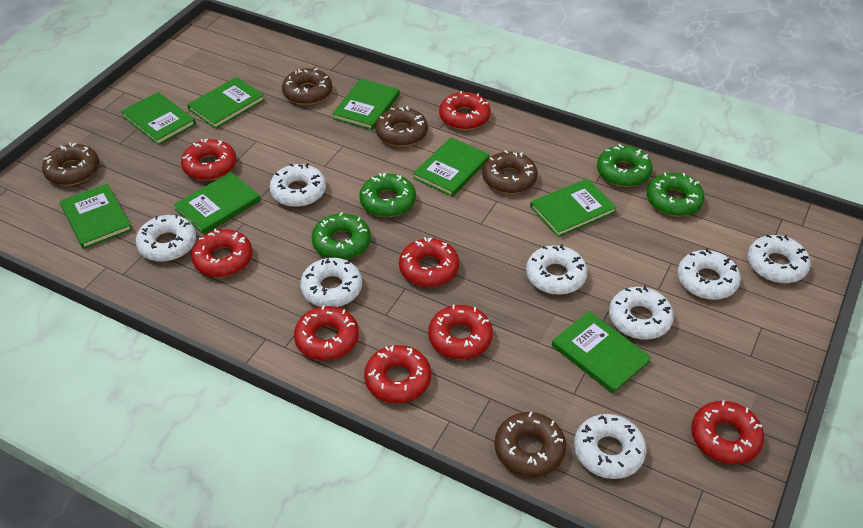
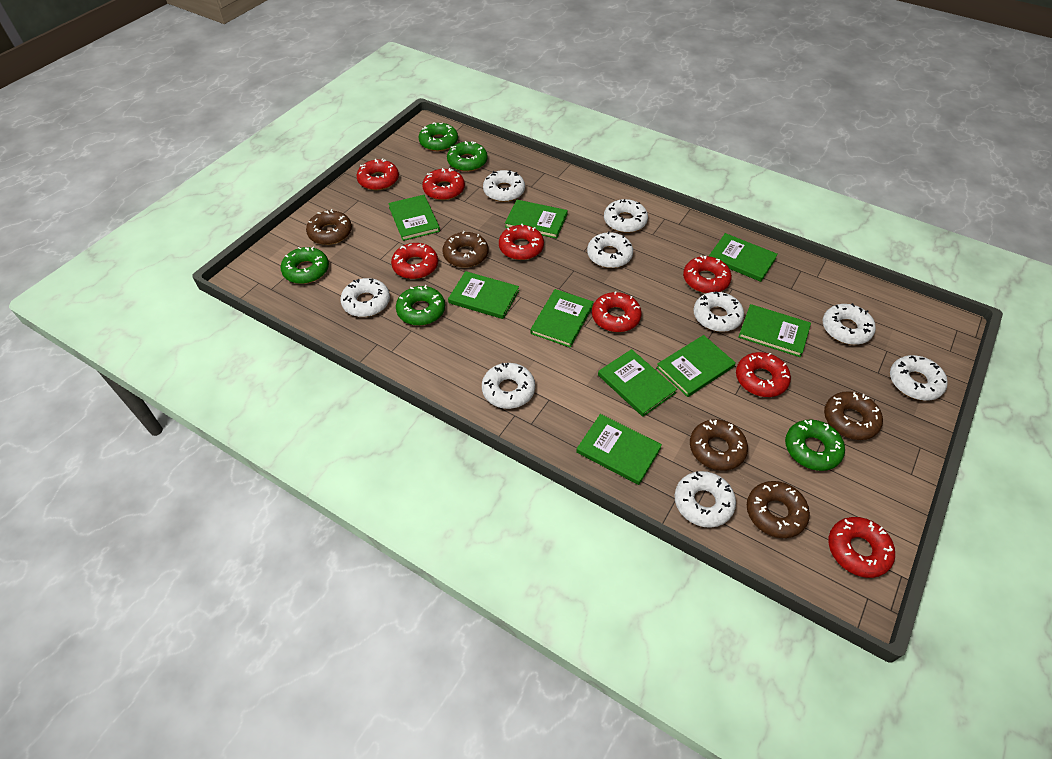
green book: [60,184,132,249] [121,92,196,145] [174,172,261,235] [187,77,265,129] [332,79,400,130] [413,137,490,197] [530,178,617,237] [552,311,651,394] = 8 -> [388,195,440,241] [448,271,519,319] [505,200,568,239] [530,289,594,348] [576,414,662,485] [598,349,677,417] [656,335,736,397] [709,233,778,282] [738,304,811,357] = 9
green donut: [312,212,371,260] [359,173,416,217] [597,144,653,187] [647,173,705,216] = 4 -> [281,246,329,284] [396,285,445,326] [419,122,458,151] [447,141,488,172] [785,419,845,471] = 5
white donut: [136,214,196,262] [270,163,326,207] [300,258,362,307] [526,244,587,295] [574,414,646,479] [609,285,674,340] [677,248,741,300] [748,234,810,283] = 8 -> [340,278,390,317] [482,363,535,409] [483,170,525,202] [587,231,633,268] [604,199,648,233] [675,471,736,528] [694,291,744,332] [823,303,876,345] [890,355,948,401] = 9

